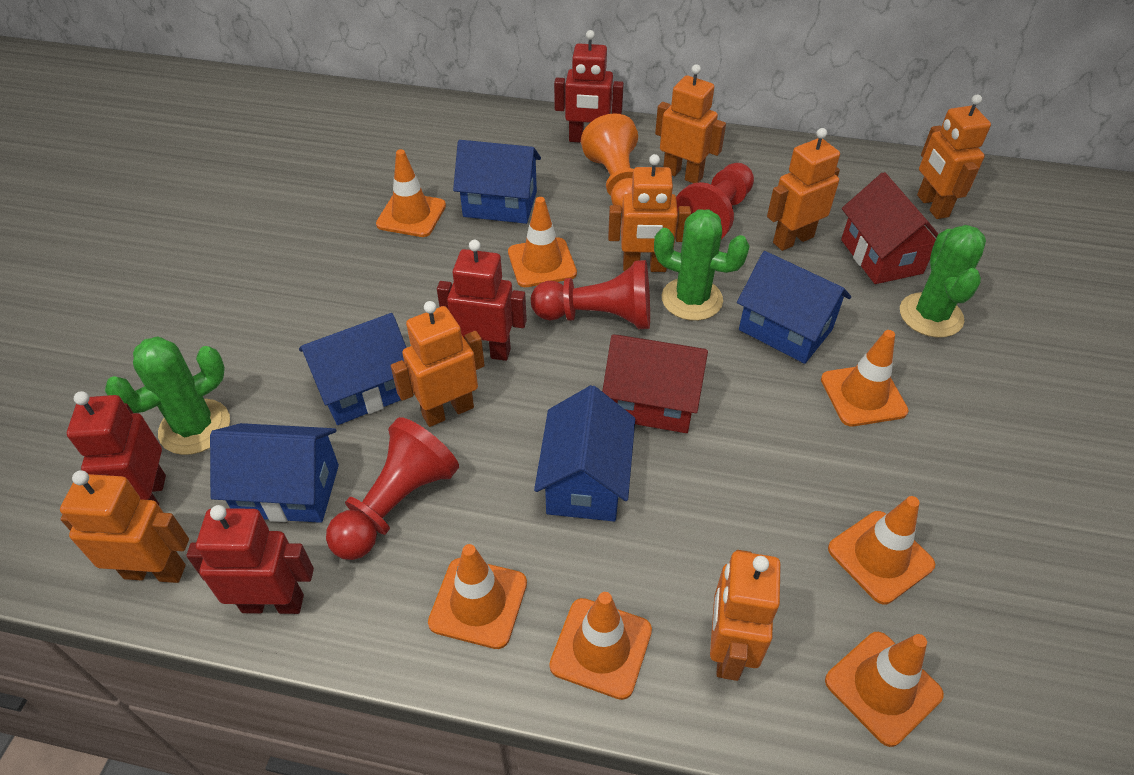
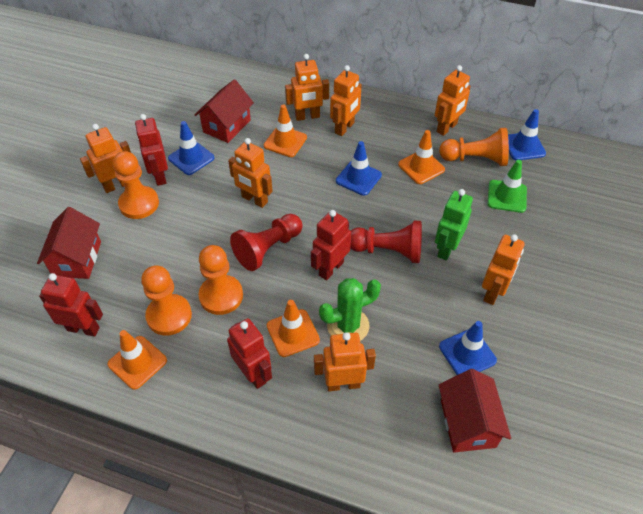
blue house: [210,423,339,523] [299,313,406,425] [453,140,541,224] [534,385,635,521] [737,251,851,364] = 5 -> none = 0
blue traffic cone: none = 0 -> [168,121,214,175] [336,141,382,196] [439,321,497,375] [508,109,546,161] = 4
green cactus: [105,336,230,455] [654,209,750,321] [900,225,986,338] = 3 -> [319,278,381,341] = 1
green robot: none = 0 -> [435,189,473,261] = 1
green traffic cone: none = 0 -> [487,160,527,213] = 1
orange pawn: [581,113,638,207] = 1 -> [113,151,159,219] [141,265,192,336] [198,245,243,315] [439,128,509,166] = 4
orange traffic cone: [376,149,446,237] [428,544,527,649] [508,197,577,287] [549,592,652,700] [821,330,909,426] [825,632,944,747] [828,496,935,604] = 7 -> [107,330,167,390] [264,105,307,157] [267,300,320,357] [398,130,445,184] = 4
red house: [602,334,708,433] [841,172,938,284] = 2 -> [37,207,101,279] [194,79,254,143] [439,369,511,453] = 3
red pawn: [326,417,459,560] [531,260,650,329] [676,163,754,239] = 3 -> [230,214,303,271] [350,221,422,263] = 2

